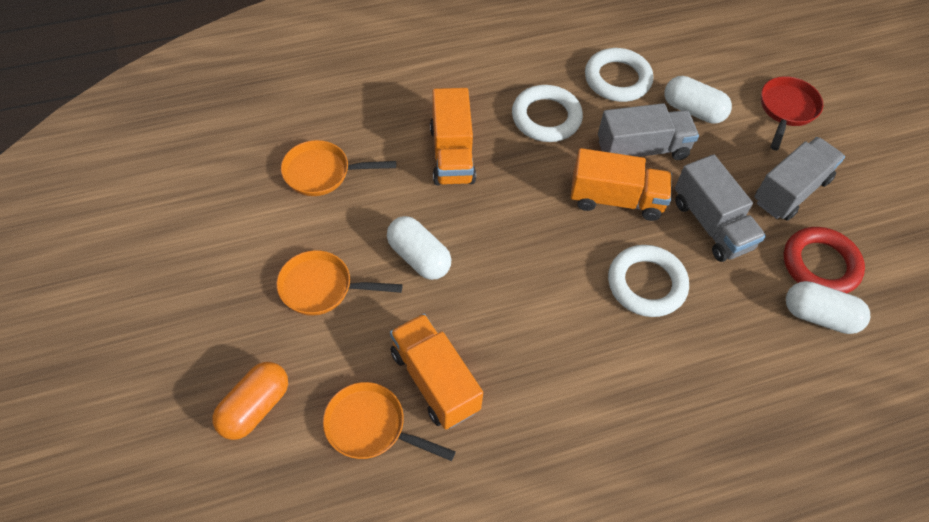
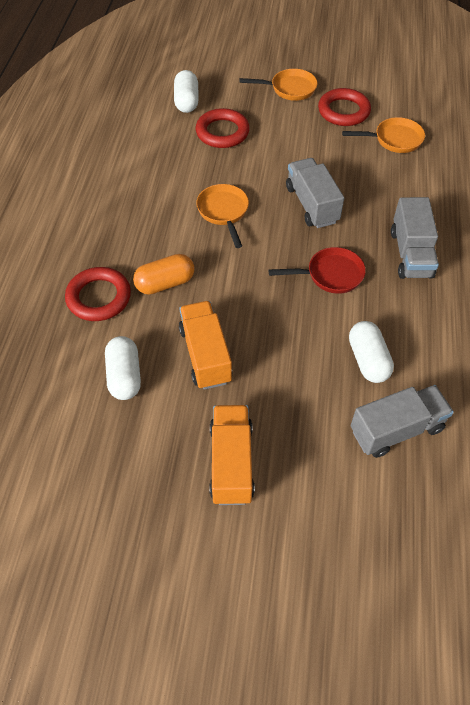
orange truck: [390,314,483,430] [430,88,476,185] [571,148,672,221] = 3 -> [179,301,232,390] [209,405,255,505] = 2
red ring: [784,227,865,293] = 1 -> [65,267,131,321] [196,108,250,148] [318,88,371,126] = 3
white ring: [512,85,583,142] [585,48,653,102] [608,245,689,317] = 3 -> none = 0

